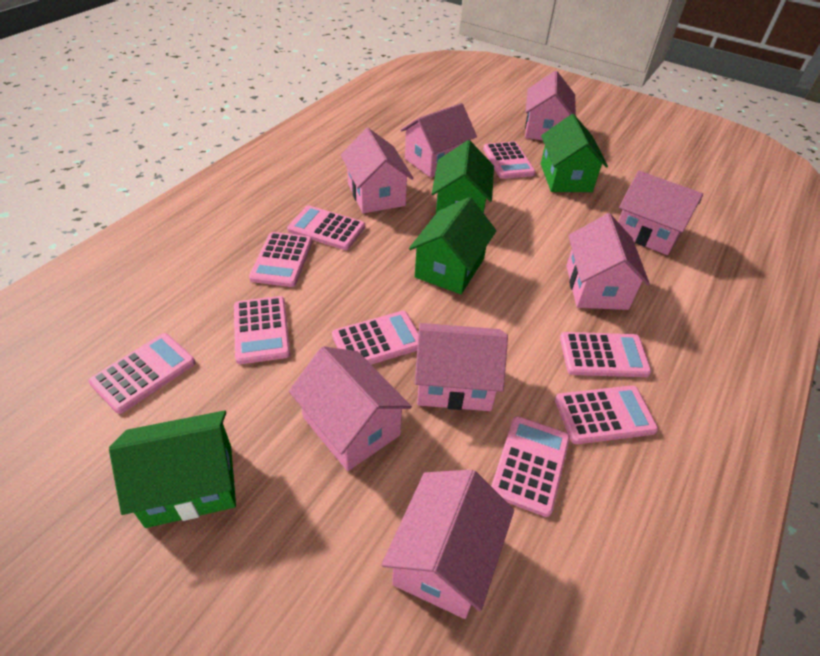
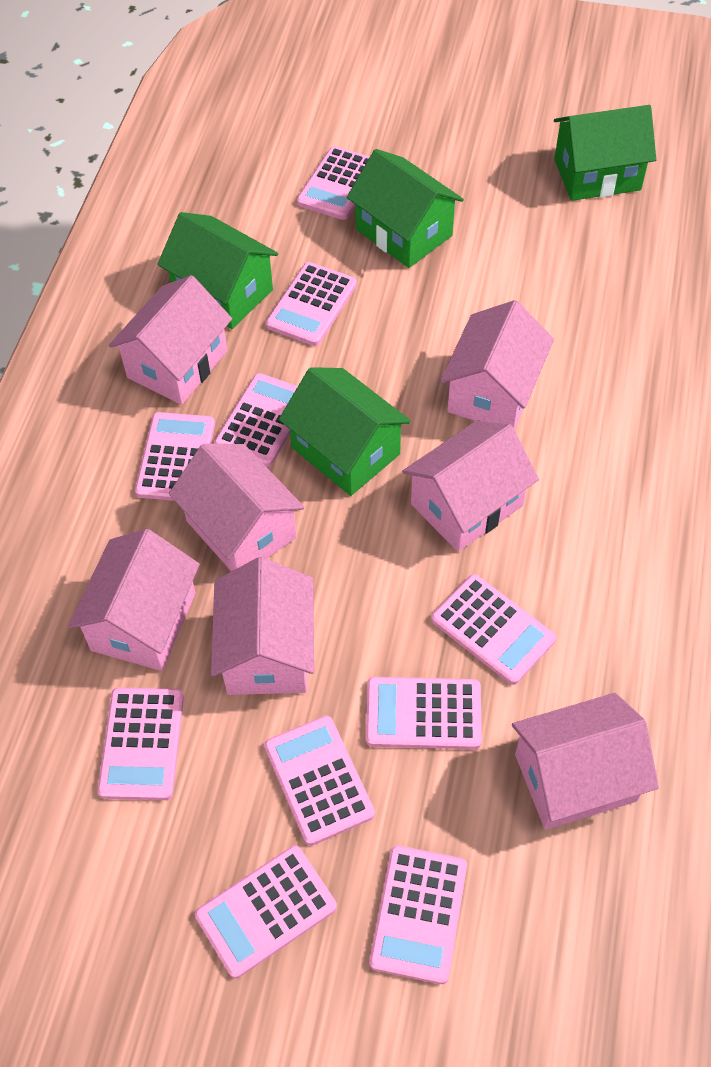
pink calculator: [88,333,196,414] [234,296,290,364] [249,232,312,287] [287,205,365,250] [332,311,419,365] [483,141,536,179] [491,416,570,517] [555,385,658,444] [560,332,652,377] = 9 -> [97,687,184,800] [135,412,215,501] [195,845,337,979] [214,373,298,467] [264,716,375,846] [266,262,357,346] [297,146,370,220] [366,677,482,749] [369,845,467,984] [431,574,556,685] = 10
pink house: [289,346,412,471] [341,128,414,213] [382,469,514,619] [400,103,477,178] [415,323,508,411] [525,71,576,140] [566,213,650,310] [618,171,703,255] = 8 -> [68,529,200,671] [109,275,232,405] [169,444,304,571] [211,557,314,695] [402,421,539,552] [440,300,554,430] [512,693,659,830] = 7

